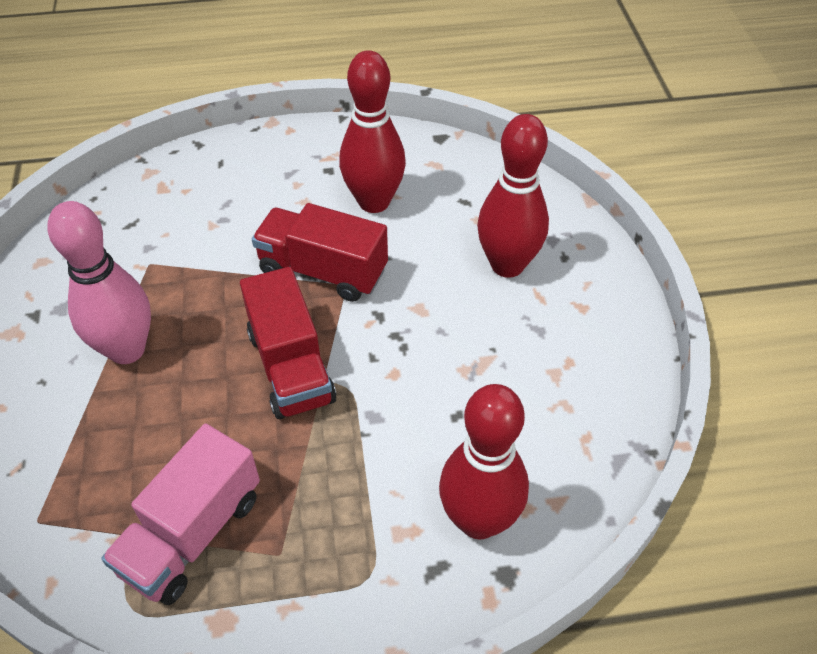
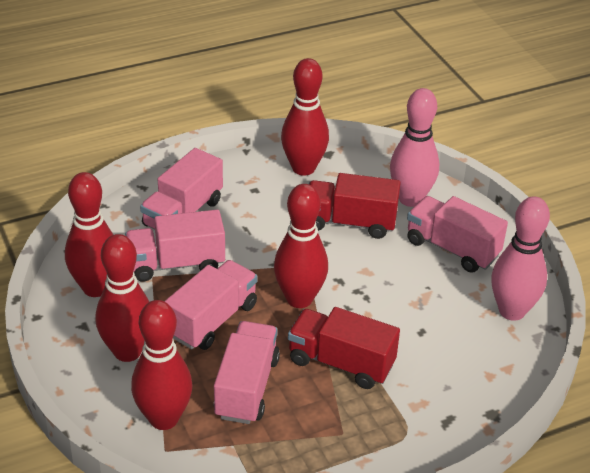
pink bowling pin: [47,201,151,364] = 1 -> [390,88,439,207] [491,196,550,321] = 2
pink truck: [101,424,260,605] = 1 -> [125,210,225,282] [140,148,223,229] [164,260,258,350] [214,321,280,424] [407,196,508,273] = 5
red bowling pin: [339,50,406,213] [439,384,529,539] [477,114,549,278] = 3 -> [65,172,113,297] [96,234,149,362] [131,300,192,430] [274,184,328,308] [281,58,329,176] = 5

